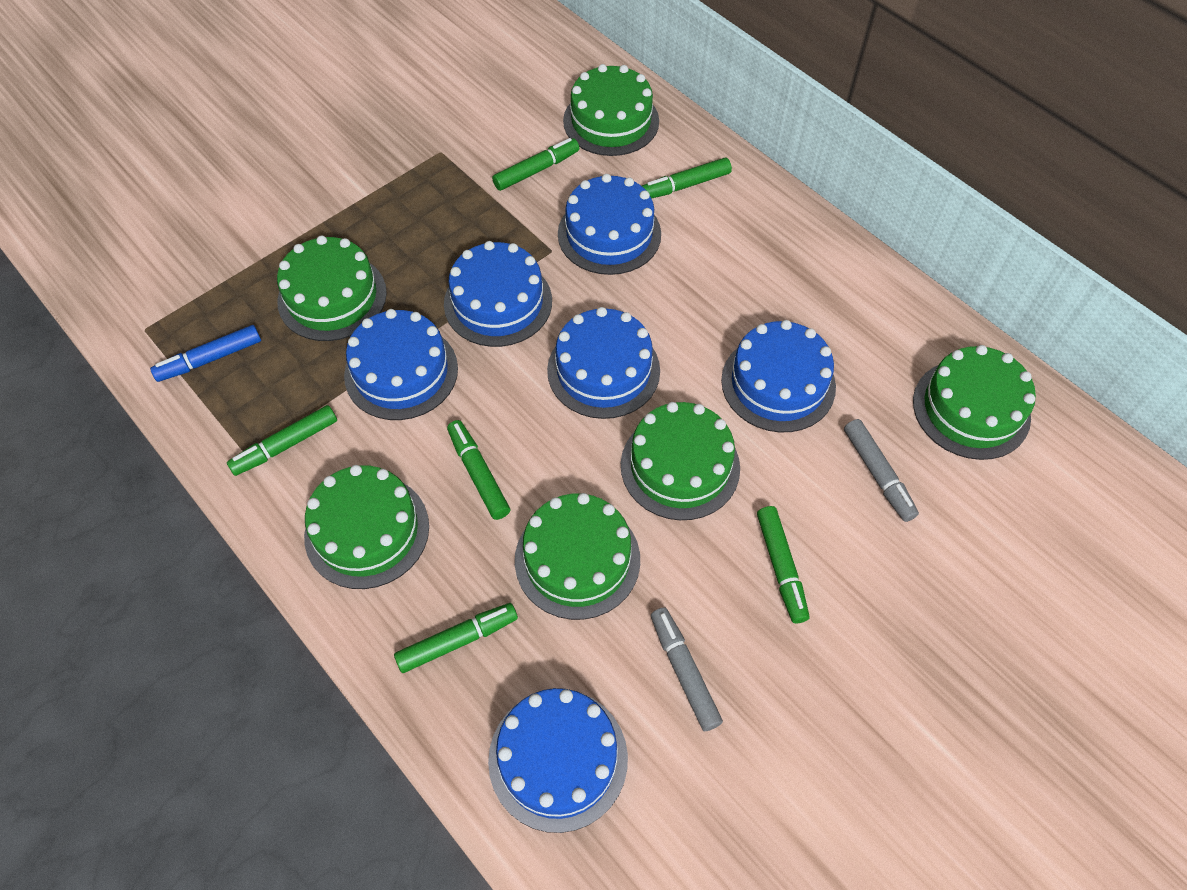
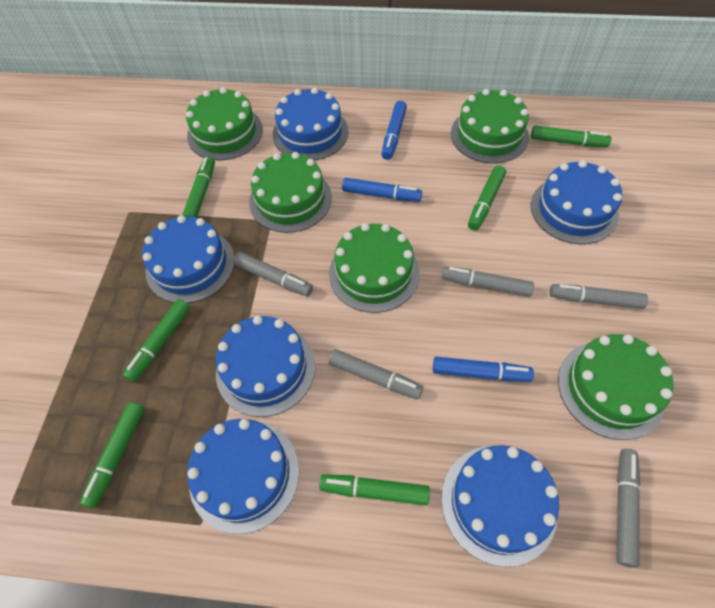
blue marker: [150,325,261,382] = 1 -> [342,178,422,202] [382,101,407,160] [433,357,534,382] = 3
green cake: [277,235,387,341] [304,465,429,589] [515,493,640,620] [563,64,659,156] [621,402,740,520] [913,345,1036,460] = 6 -> [186,87,263,161] [249,152,332,233] [329,223,420,313] [451,89,529,163] [558,334,674,440] = 5
grey marker: [651,607,723,731] [844,419,919,522] = 2 -> [233,252,313,296] [329,349,423,399] [442,266,534,297] [550,284,648,309] [617,449,641,568] = 5

